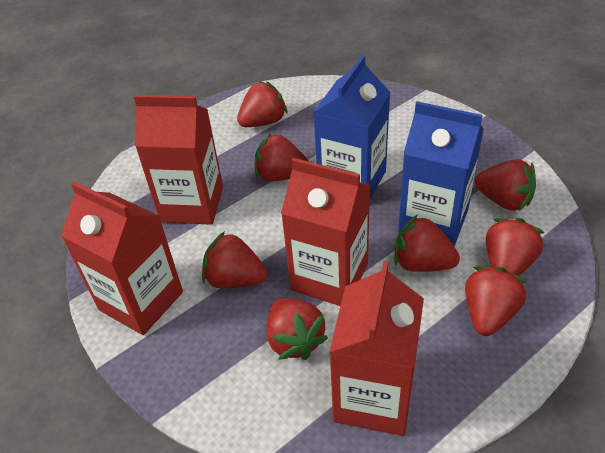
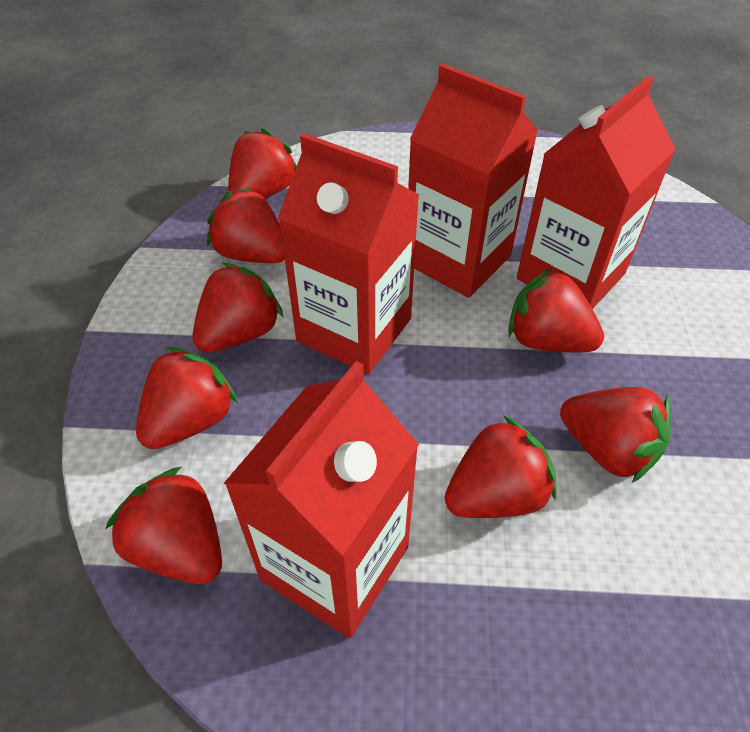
blue carton: [313,55,390,199] [398,101,484,247] = 2 -> none = 0

